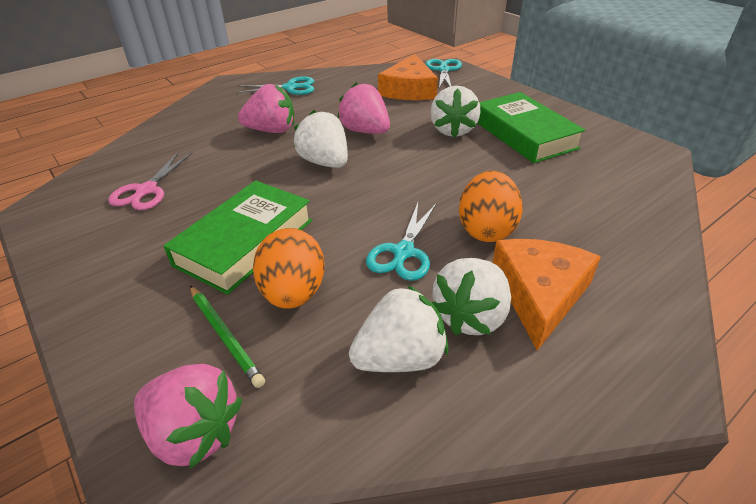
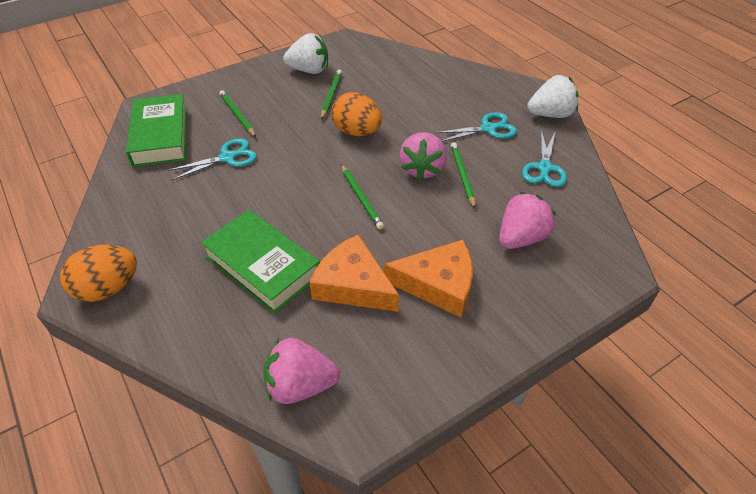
green pencil: [190,286,265,388] = 1 -> [219,90,256,137] [321,69,342,120] [341,164,384,229] [451,142,476,209] = 4
pink scissors: [108,152,192,210] = 1 -> none = 0
white strawberry: [294,110,348,168] [349,285,449,372] [430,86,481,138] [432,258,511,335] = 4 -> [283,33,328,74] [527,75,578,118] = 2

